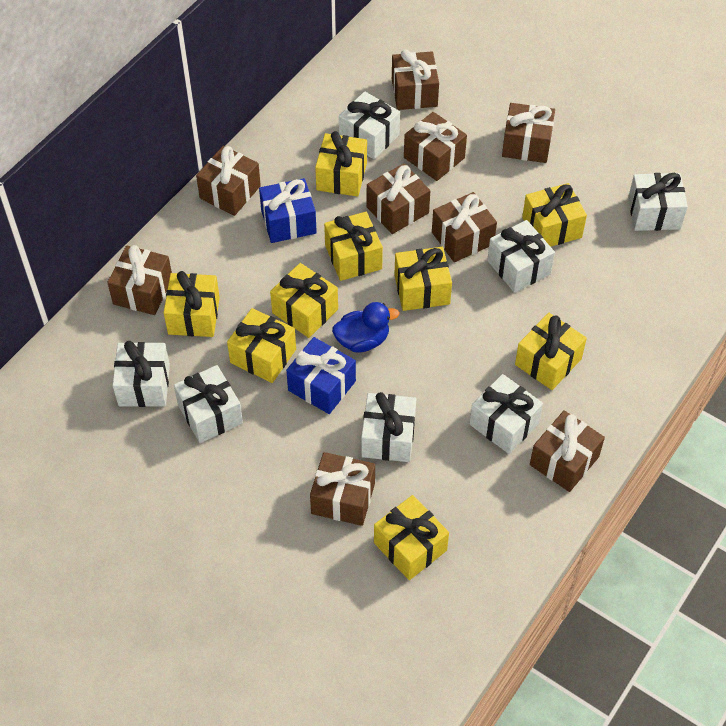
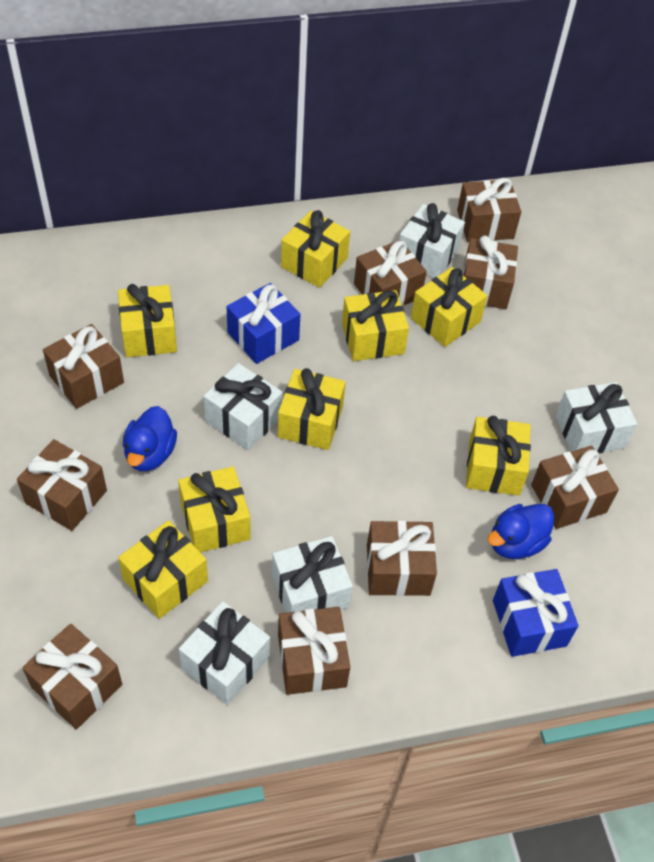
blue duck: [332,302,399,352] = 1 -> [123,406,177,471] [487,504,555,559] = 2
white gift: [112,341,170,407] [174,365,243,443] [339,91,400,159] [361,392,416,462] [470,374,543,454] [487,220,555,293] [628,173,688,231] = 7 -> [179,601,270,705] [204,363,282,450] [272,536,353,613] [399,203,465,278] [555,382,637,453] = 5
yellow gift: [164,271,220,337] [227,308,296,383] [270,263,338,338] [315,131,367,197] [324,212,383,281] [374,495,449,580] [394,247,452,311] [515,313,587,390] [522,183,587,247] = 9 -> [118,284,177,357] [118,520,208,619] [178,466,251,553] [278,368,346,450] [281,210,350,288] [342,290,409,361] [411,267,487,347] [466,416,531,496] = 8

